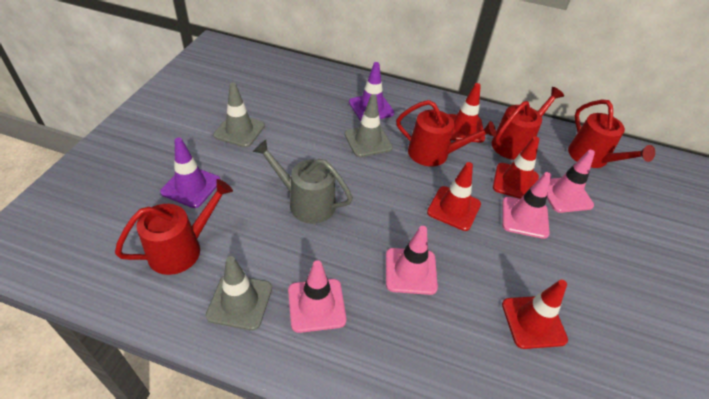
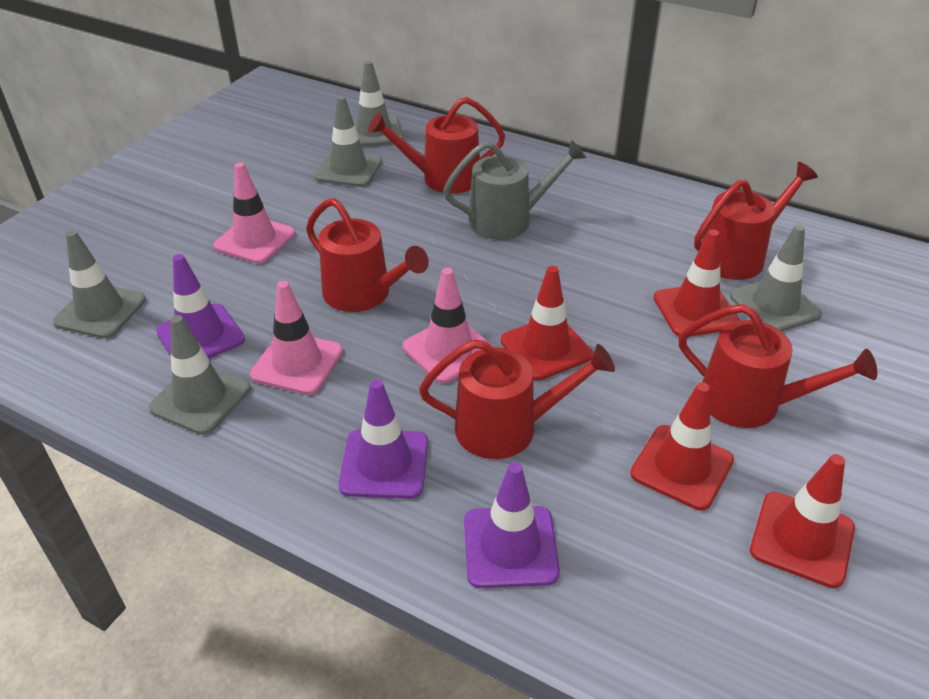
grey traffic cone: [205,256,272,331] [213,83,265,148] [345,94,393,157] = 3 -> [53,230,146,339] [148,315,251,435] [314,96,382,187] [352,61,403,147] [730,225,822,332] = 5
pink traffic cone: [288,260,346,333] [386,226,438,295] [502,172,551,239] [547,150,595,213] = 4 -> [213,162,295,264] [250,281,343,395] [403,268,494,383] = 3
purple traffic cone: [160,138,221,208] [349,62,394,121] = 2 -> [156,254,245,359] [339,380,428,499] [464,462,560,588] = 3
red watering can: [115,179,233,275] [396,100,496,167] [492,87,564,160] [568,99,655,168] = 4 -> [306,198,429,312] [368,97,505,194] [419,339,615,459] [679,304,877,428] [694,162,818,280] = 5

